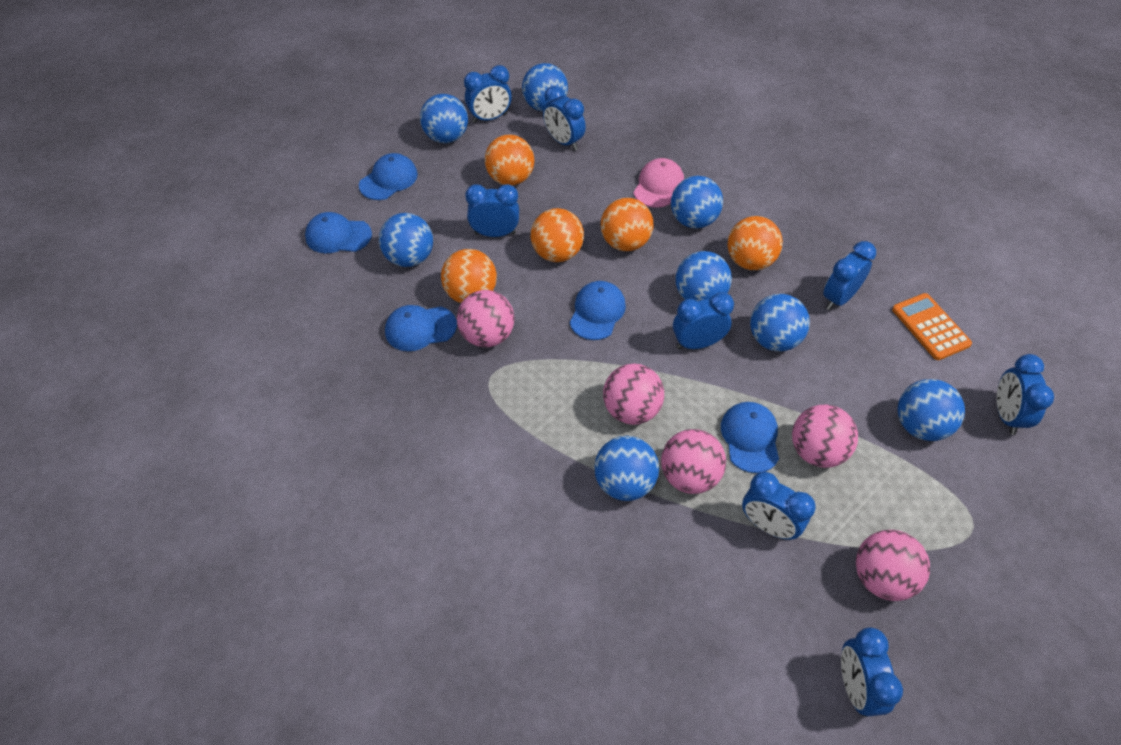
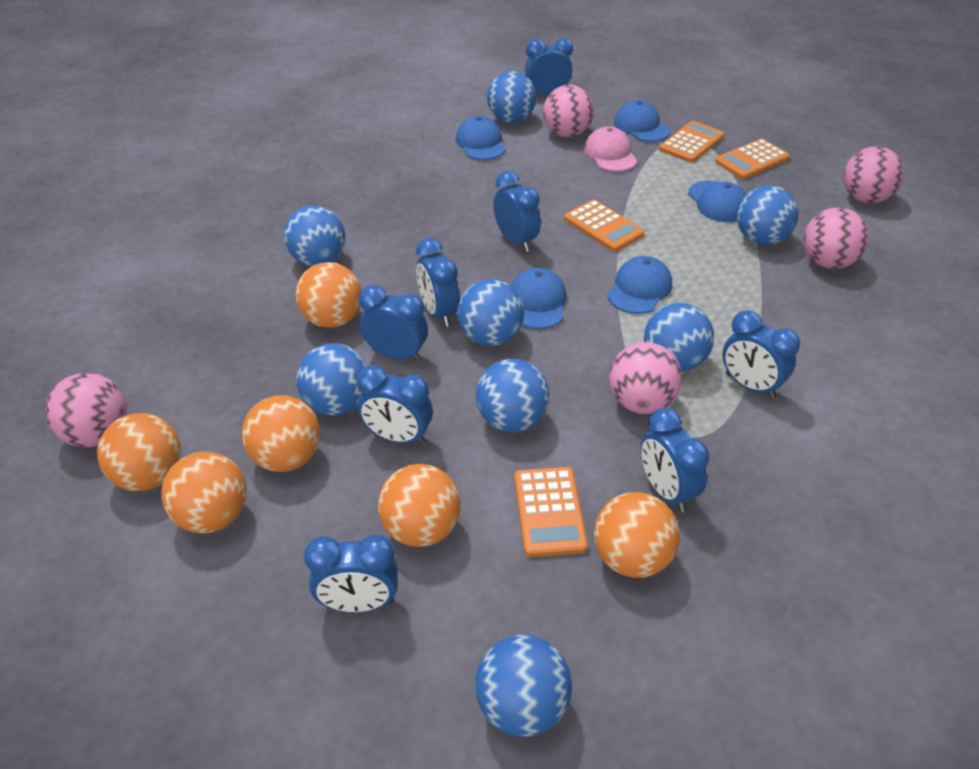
orange ball: [441,249,497,303] [485,135,534,186] [531,208,584,262] [601,198,653,251] [728,216,783,270] = 5 -> [97,413,181,491] [161,452,247,533] [242,395,320,472] [296,262,361,328] [378,464,460,547] [594,492,680,578] = 6
orange calculator: [892,293,972,360] = 1 -> [514,467,588,557] [564,200,645,252] [659,121,724,163] [715,139,790,179] = 4

